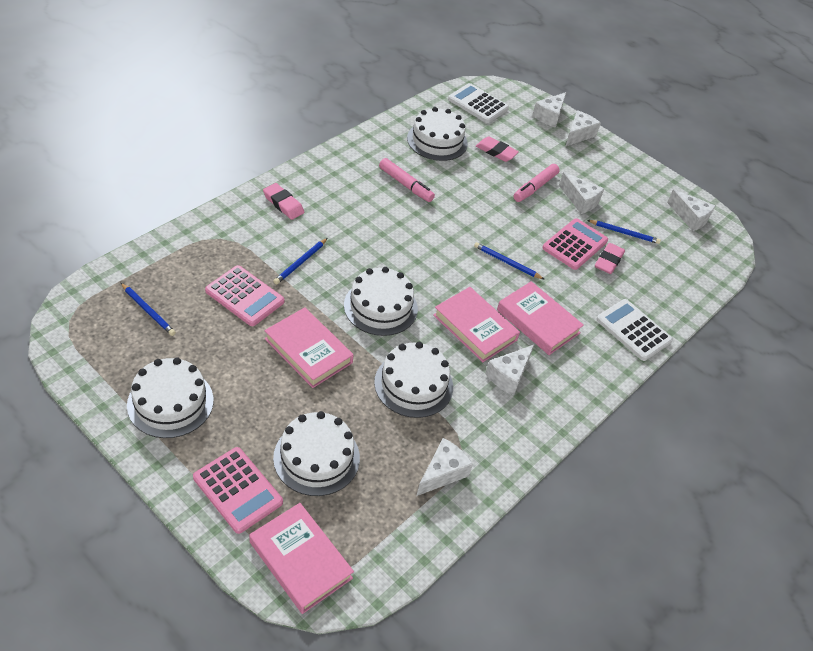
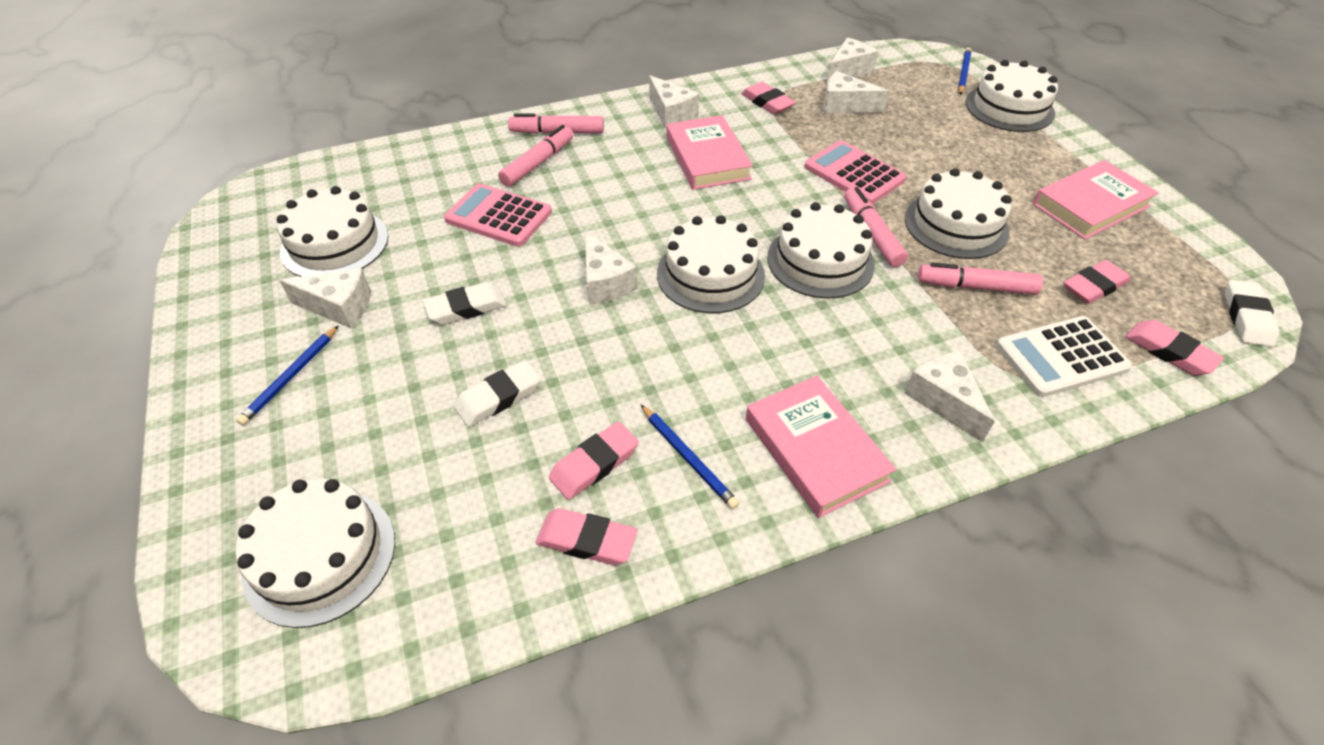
blue pencil: [121,283,176,336] [273,238,328,284] [474,242,545,280] [587,220,661,244] = 4 -> [236,325,339,425] [641,405,739,509] [958,48,972,95] = 3
pink book: [249,503,354,614] [265,307,354,388] [433,287,520,362] [497,281,584,355] = 4 -> [666,115,753,190] [746,376,896,518] [1033,160,1159,240] = 3
pink calculator: [193,447,283,534] [205,265,285,326] [542,218,608,270] = 3 -> [444,183,552,247] [804,140,906,204] = 2
pink eraser: [263,183,305,220] [476,136,519,162] [595,243,625,274] = 3 -> [536,508,637,565] [549,421,639,500] [741,82,796,115] [1064,260,1131,304] [1125,320,1224,375] = 5
pink marker: [379,158,435,202] [513,164,560,202] = 2 -> [498,125,573,187] [508,113,604,134] [844,187,908,267] [918,263,1043,295] = 4
white cake: [127,357,214,438] [273,411,360,496] [344,267,418,336] [374,342,453,418] [407,107,468,161] = 5 -> [236,479,395,628] [277,186,388,277] [657,215,765,313] [767,202,875,299] [905,168,1012,259] [966,60,1058,132] = 6
white calculator: [448,83,509,123] [596,299,673,361] = 2 -> [996,316,1132,397] = 1
white eraser: none = 0 -> [423,282,507,325] [454,360,541,427] [1225,280,1279,347] = 3

